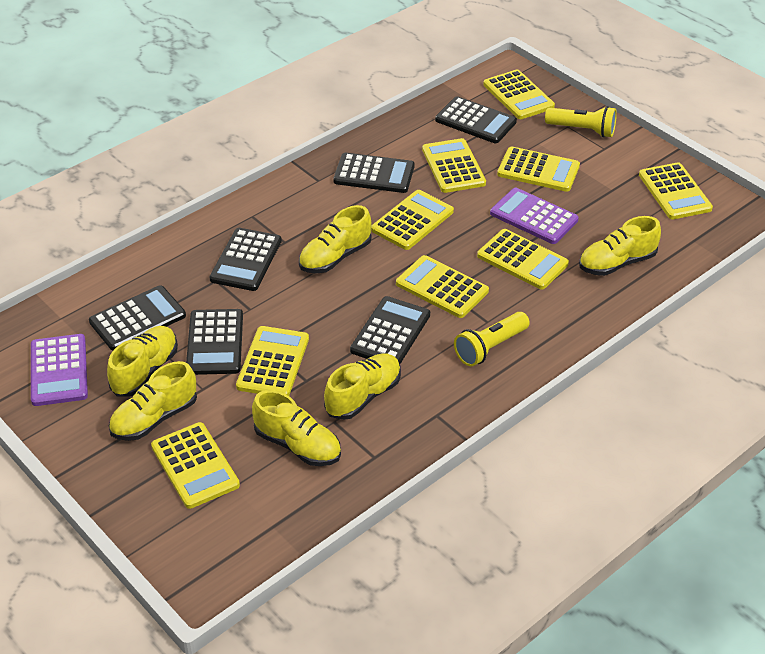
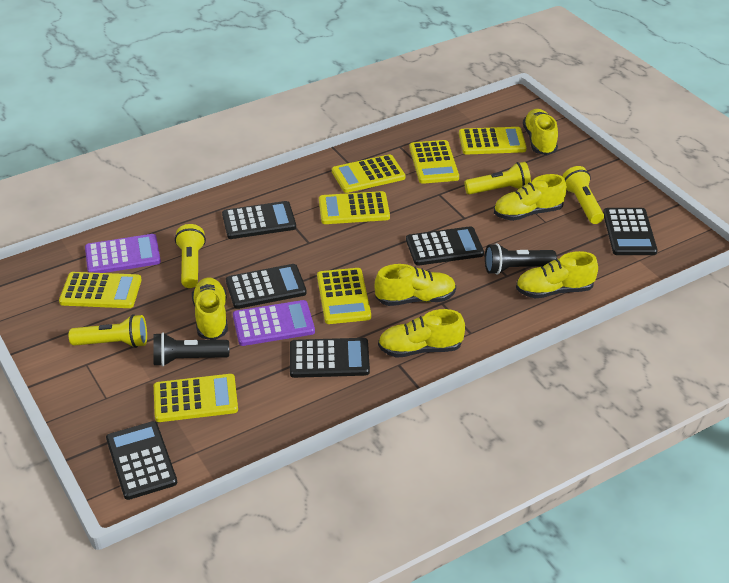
black flashlight: none = 0 -> [153,332,229,367] [485,243,557,275] = 2
yellow calculator: [151,422,240,509] [236,326,309,396] [371,190,454,250] [396,255,489,318] [422,138,486,193] [477,229,569,289] [483,70,555,119] [497,147,580,192] [639,162,713,219] = 9 -> [59,272,141,308] [154,374,238,422] [317,268,371,324] [319,191,390,224] [332,154,405,193] [409,140,459,184] [459,127,527,155] = 7
yellow flashlight: [454,312,530,367] [545,106,617,138] = 2 -> [69,314,147,348] [175,224,206,288] [464,162,531,195] [562,166,604,224] = 4

